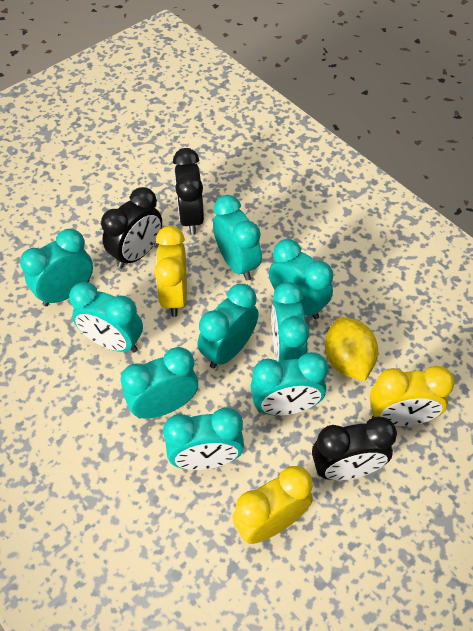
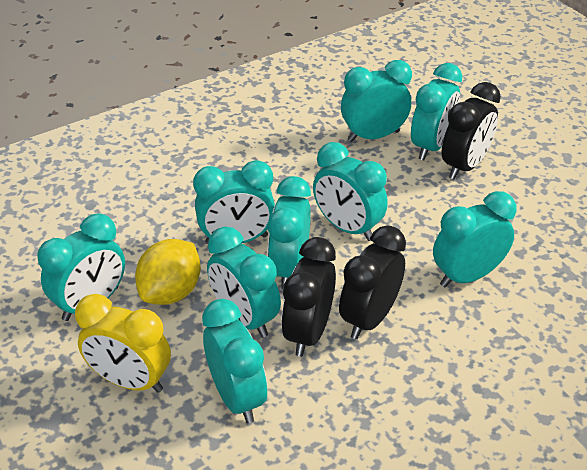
yellow clock: [154,226,187,317] [232,466,313,544] [370,366,455,426] = 3 -> [75,294,171,393] = 1

